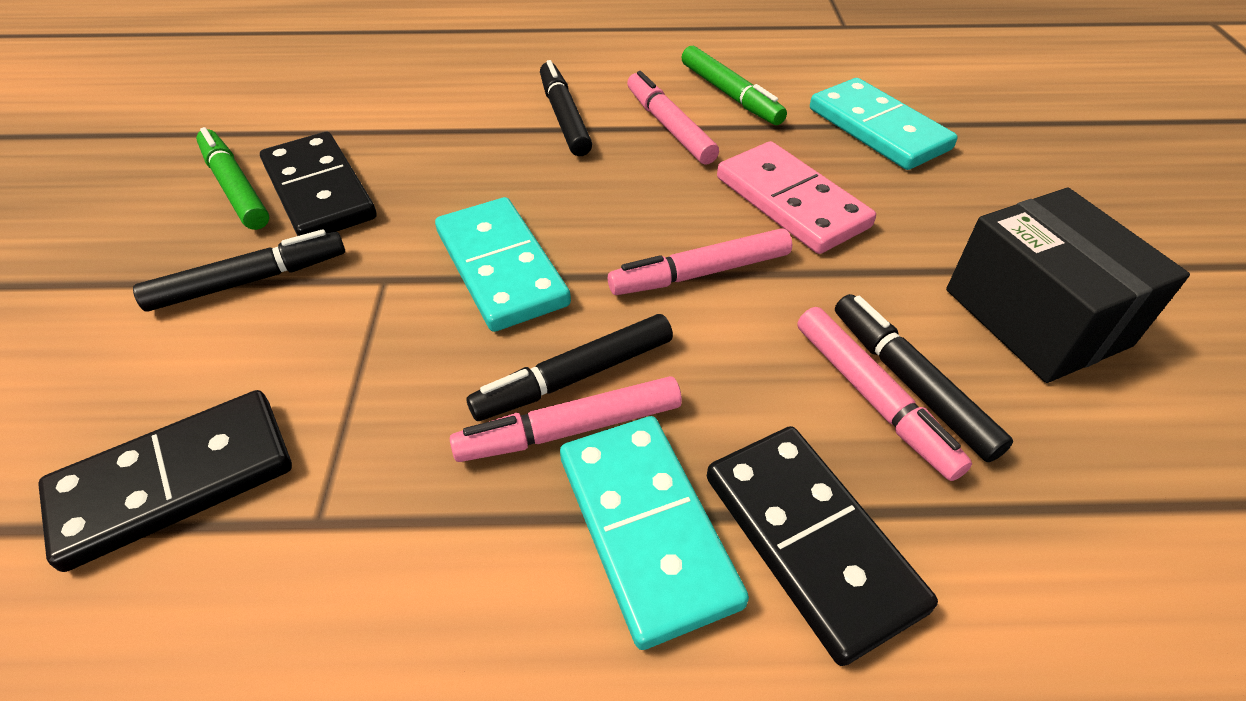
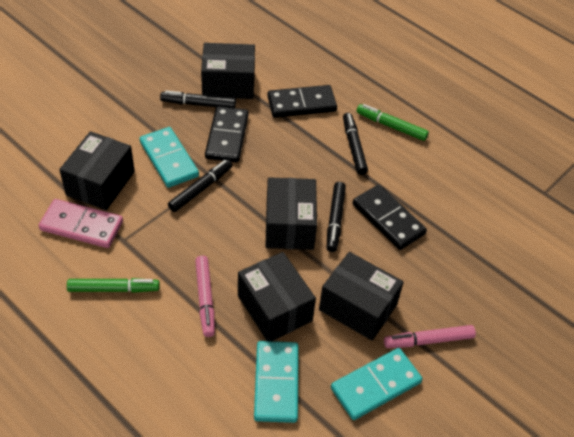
black box: [946,188,1190,383] = 1 -> [59,131,135,210] [201,43,255,99] [238,252,316,341] [265,177,317,250] [319,252,404,341] = 5
pink marker: [450,376,682,462] [608,228,792,295] [627,71,719,165] [797,307,972,481] = 4 -> [195,256,215,337] [384,325,476,348] = 2

